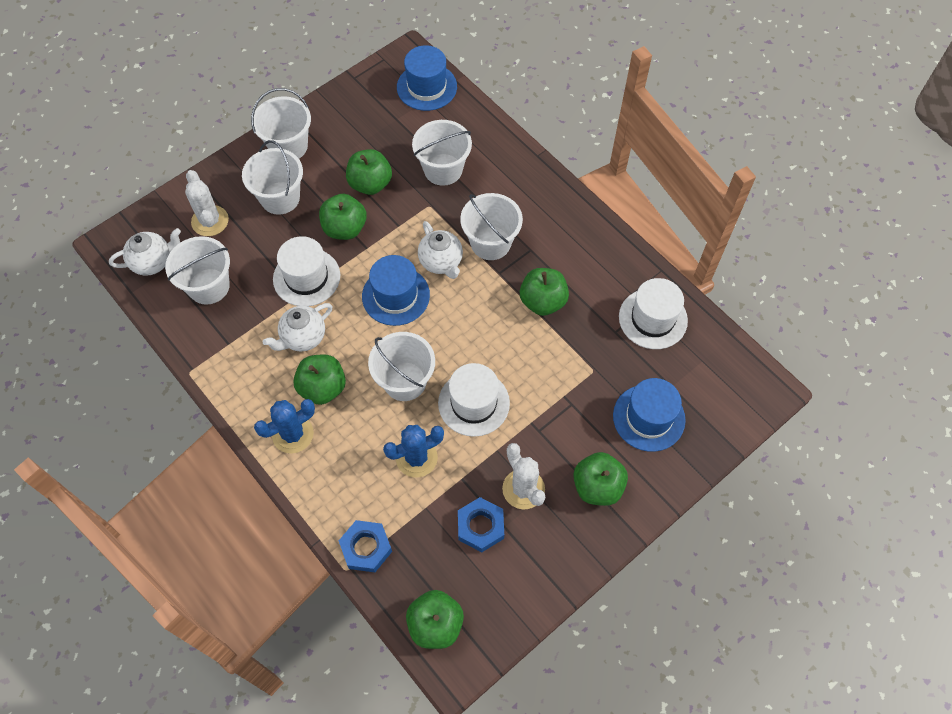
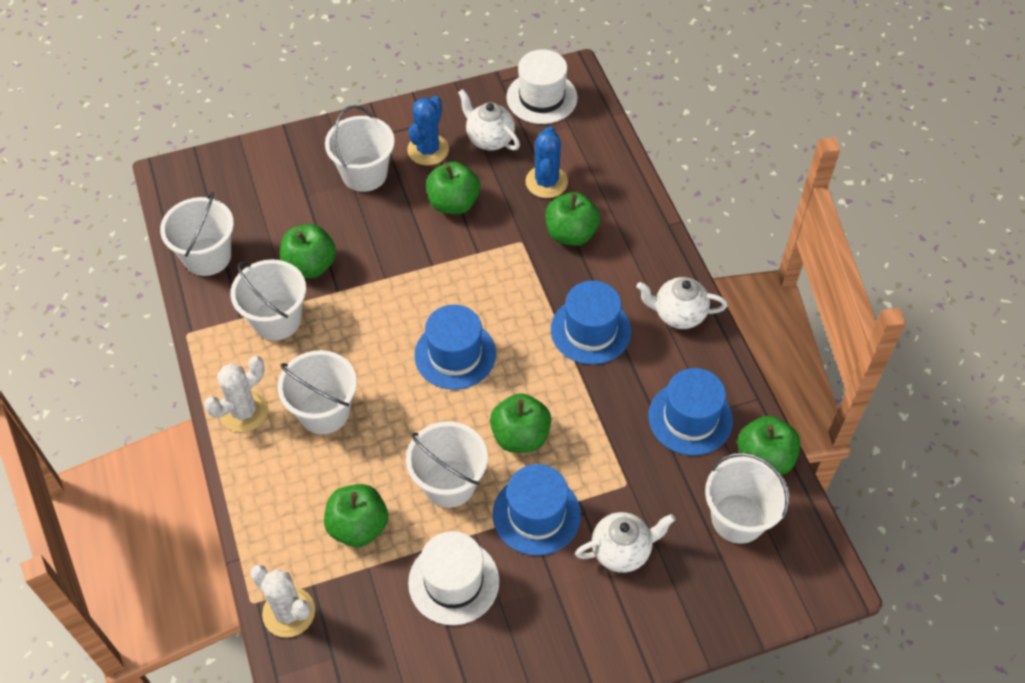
blue hat: [362,255,430,326] [397,45,457,111] [613,378,686,452] = 3 -> [414,305,496,390] [493,464,581,556] [551,281,631,365] [648,368,733,456] = 4
blue nut: [339,520,392,572] [458,497,504,552] = 2 -> none = 0
white hat: [273,236,340,306] [438,363,510,437] [619,278,688,349] = 3 -> [408,531,499,625] [506,49,577,124] = 2

